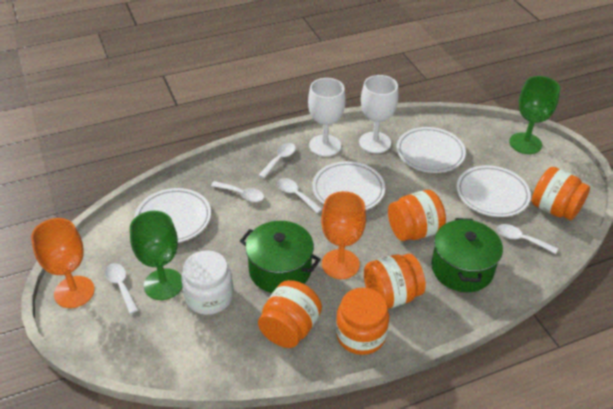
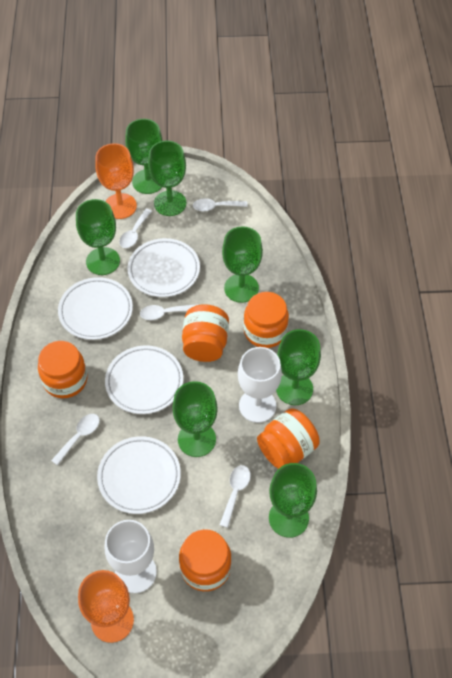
green goblet: [130,211,182,300] [509,76,560,154] = 2 -> [76,199,120,275] [125,119,162,194] [148,140,186,216] [172,381,218,457] [222,226,263,303] [269,463,317,538] [276,329,321,405] = 7
green pot: [240,221,321,293] [432,218,503,292] = 2 -> none = 0
white jar: [181,250,233,315] = 1 -> none = 0

